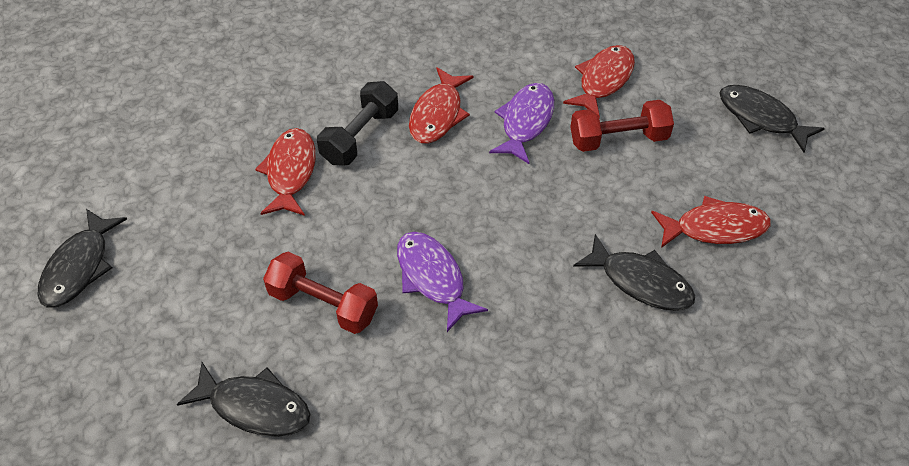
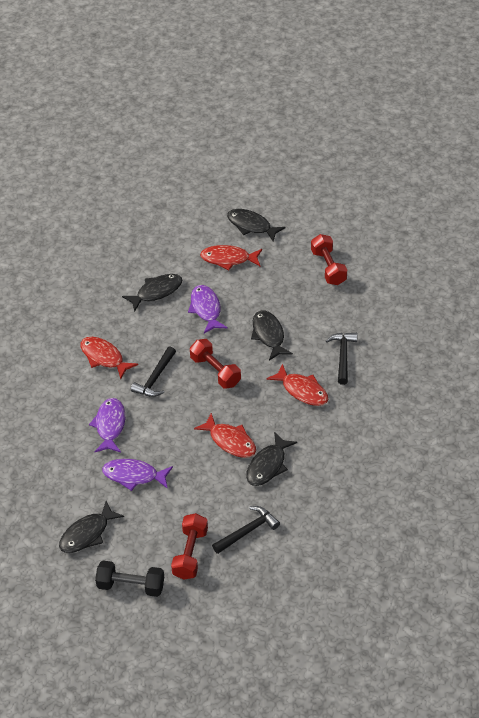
black fish: [38,209,127,308] [177,362,310,437] [573,234,695,311] [719,85,825,153] = 4 -> [59,501,124,553] [122,274,182,311] [227,209,285,242] [246,432,297,486] [251,310,293,361] = 5
black hammer: none = 0 -> [131,346,176,397] [212,506,280,554] [326,333,358,385] = 3
purple fish: [397,232,488,332] [489,83,554,164] = 2 -> [89,398,125,452] [102,459,173,491] [188,285,228,333] = 3
red dumbbell: [263,252,378,334] [570,100,674,152] = 2 -> [171,513,208,580] [190,339,241,389] [311,234,347,285] = 3

